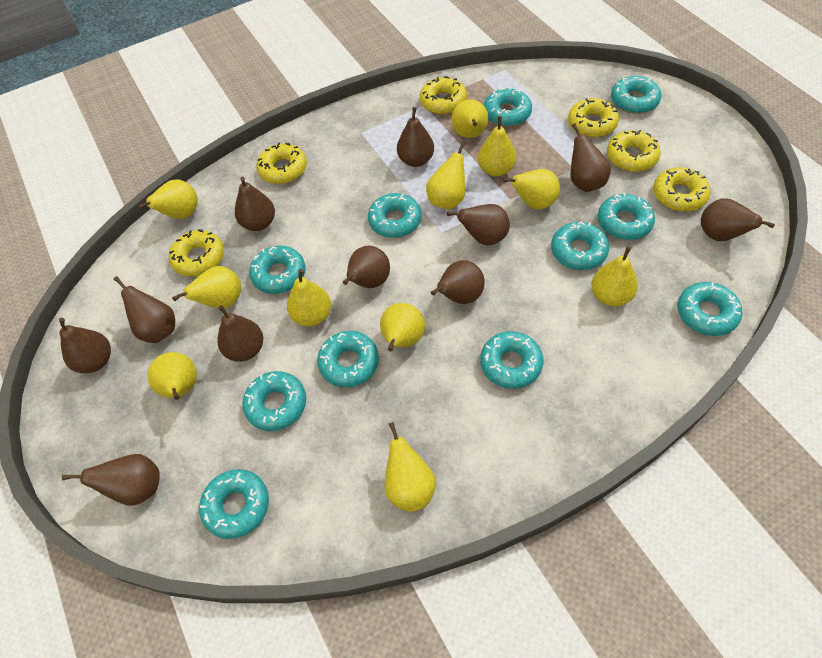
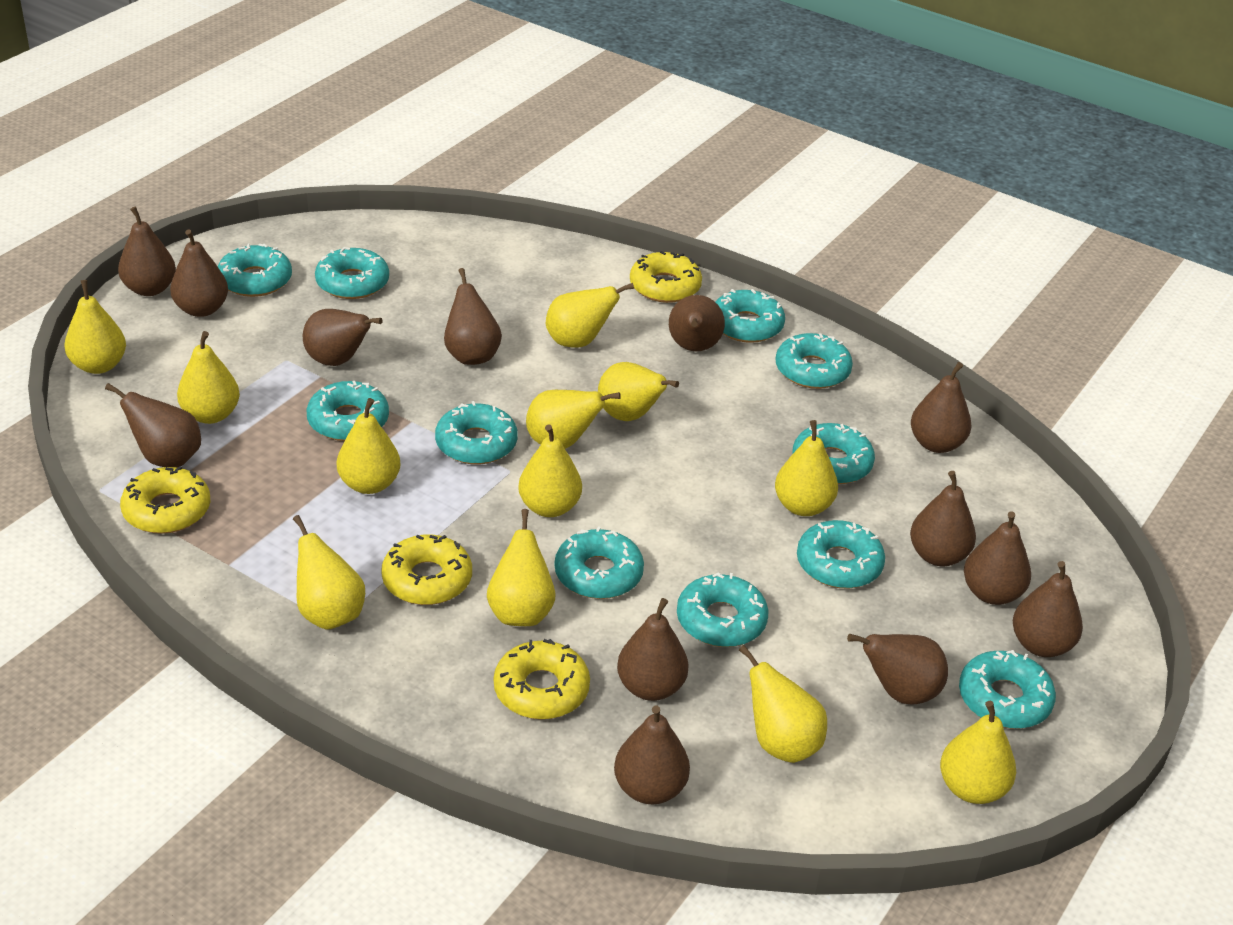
brown pear: [59,318,111,373] [62,454,160,506] [114,276,175,343] [217,305,263,362] [235,177,275,231] [343,246,390,288] [397,107,434,167] [431,260,485,304] [447,204,510,245] [570,123,611,192] [701,198,775,241] = 11 -> [105,383,201,467] [118,207,176,296] [170,229,228,317] [303,309,383,366] [444,268,502,365] [614,706,690,804] [617,598,689,701] [669,295,725,351] [847,634,948,705] [910,471,976,566] [911,362,971,453] [964,511,1031,605] [1013,561,1083,657] = 13
yellow donut: [169,229,224,277] [256,143,307,184] [420,76,467,114] [568,98,619,137] [607,130,661,172] [653,167,710,212] = 6 -> [120,466,210,534] [381,534,472,605] [494,639,590,719] [630,251,702,303] = 4
yellow pear: [138,179,198,219] [148,352,197,400] [172,266,241,308] [287,269,331,326] [380,303,425,352] [385,422,436,512] [426,141,466,210] [451,99,488,138] [478,116,516,177] [503,169,560,210] [591,246,638,307] = 11 -> [64,280,126,374] [177,331,240,424] [293,515,365,630] [337,398,401,494] [487,509,555,626] [518,424,582,517] [526,390,621,449] [546,283,634,348] [598,362,679,421] [739,645,827,763] [775,420,838,516] [940,701,1016,804] = 12

